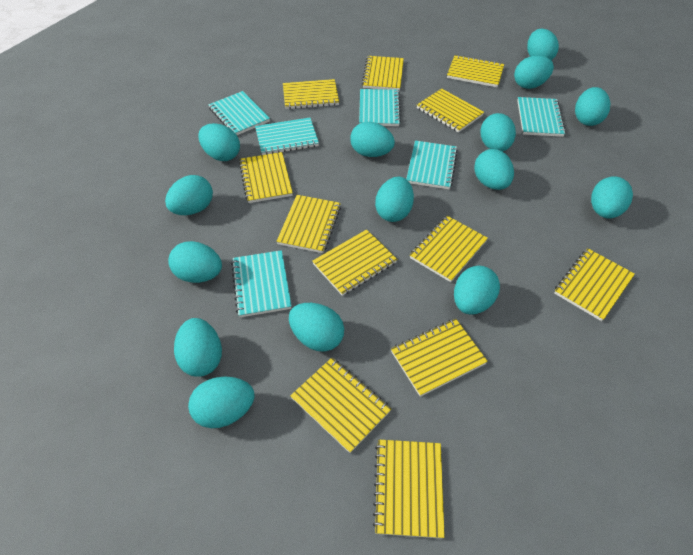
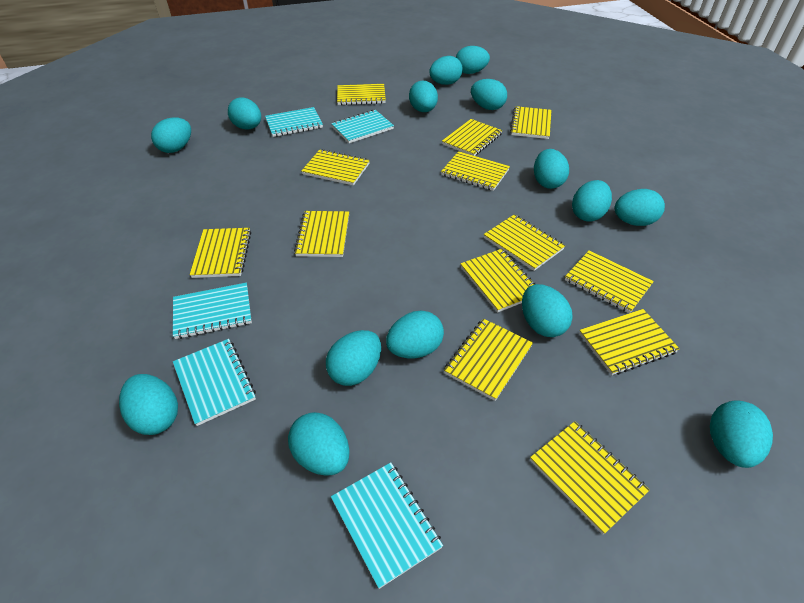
turquoise notebook: [209,91,270,135] [231,250,292,317] [255,118,319,155] [359,89,401,126] [406,141,458,189] [517,97,566,137] = 6 -> [173,283,252,339] [173,339,256,426] [265,107,323,137] [331,110,394,143] [331,462,443,589] = 5
yellow notebook: [239,152,293,203] [276,195,341,253] [283,79,339,109] [290,358,391,453] [312,229,397,296] [362,56,404,91] [373,439,445,538] [391,319,488,397] [410,216,488,282] [417,89,484,133] [447,55,504,87] [554,248,635,321] = 12 -> [190,228,251,278] [294,211,349,257] [302,149,370,186] [337,84,386,105] [441,151,510,191] [442,119,503,156] [444,318,533,401] [460,249,535,313] [484,214,565,271] [510,106,552,139] [530,421,649,535] [565,250,654,313] [579,309,680,375] = 13

